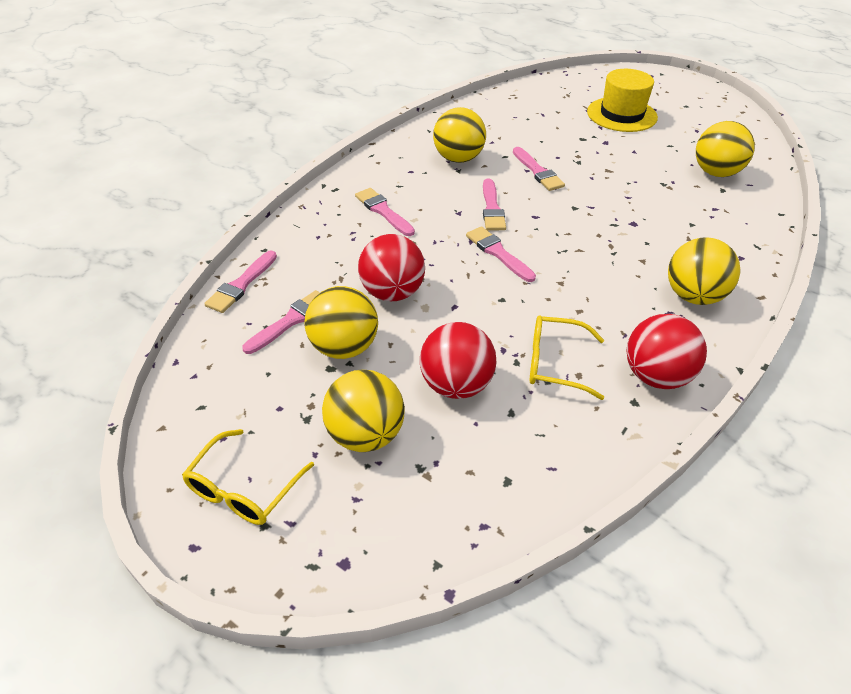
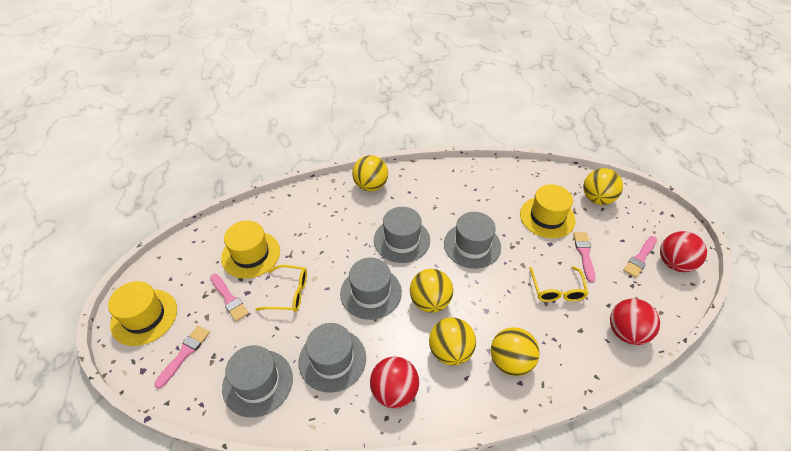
grey hat: none = 0 -> [222,345,293,418] [299,323,366,393] [340,258,402,320] [374,207,430,263] [444,212,501,269] = 5
pink brush: [204,251,277,313] [242,290,320,354] [355,188,415,236] [466,226,536,282] [483,178,506,230] [513,147,565,191] = 6 -> [154,326,210,389] [210,274,249,321] [573,232,595,283] [623,236,657,278] = 4
yellow hat: [587,69,658,132] = 1 -> [108,281,177,346] [221,221,280,279] [520,184,576,238] = 3

